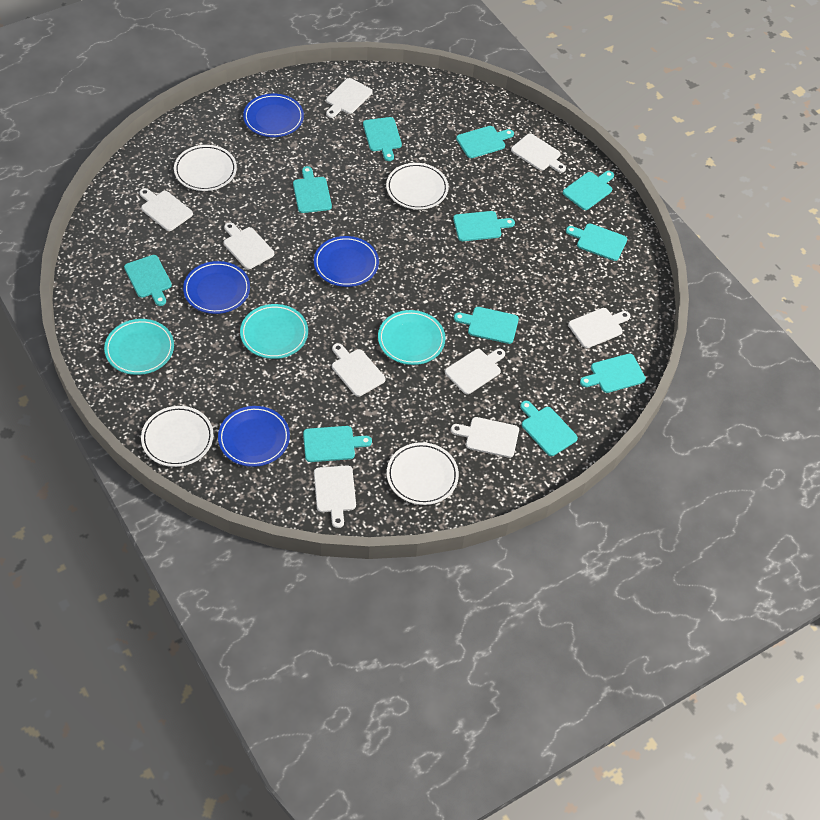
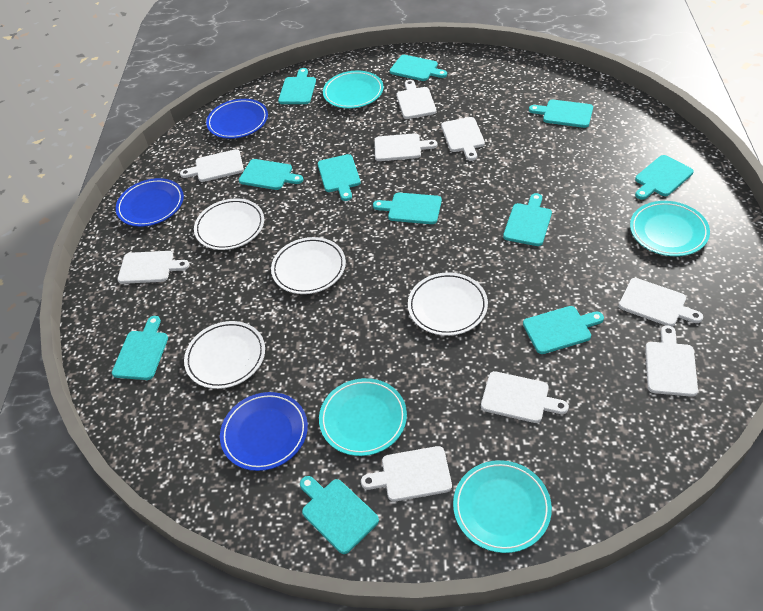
blue plate: [183,261,250,314] [218,406,290,467] [243,94,304,137] [314,236,379,287] = 4 -> [116,178,184,227] [206,99,268,139] [220,392,308,471] = 3
turquoise plate: [104,319,174,375] [240,304,308,359] [378,310,445,365] = 3 -> [319,378,407,456] [323,71,383,109] [453,460,552,553] [630,201,710,256] = 4

